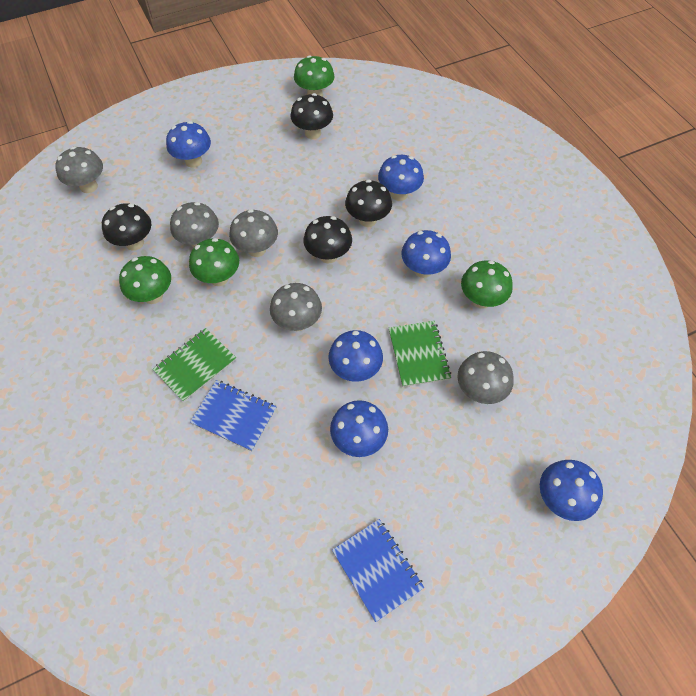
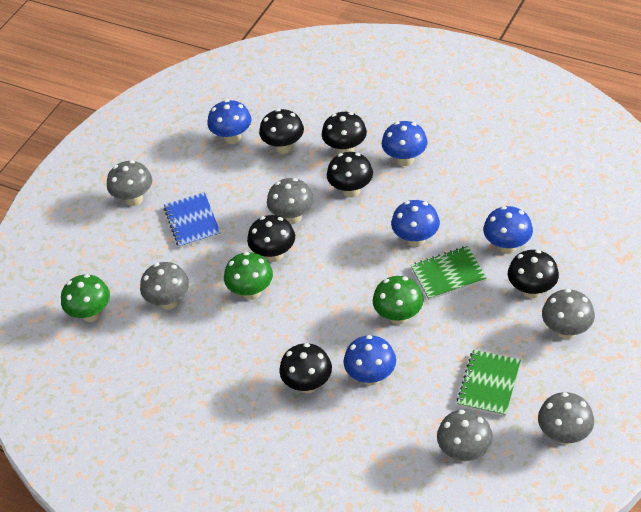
black mushroom: [102,203,151,251] [291,93,333,139] [304,216,352,263] [345,179,392,227] = 4 -> [247,215,295,262] [259,109,304,154] [279,343,332,393] [322,112,367,154] [327,152,373,197] [508,250,559,298] = 6
blue mushroom: [166,121,211,168] [328,330,383,382] [330,400,388,457] [378,155,424,201] [401,230,451,278] [540,460,603,521] = 6 -> [207,100,251,144] [343,335,396,385] [382,121,427,166] [391,200,440,247] [483,206,533,254] = 5
blue notebook: [190,380,277,451] [332,519,425,622] = 2 -> [164,192,221,248] = 1
green mushroom: [119,256,171,304] [189,238,239,286] [294,55,335,96] [461,260,513,309] = 4 -> [61,274,110,322] [224,252,273,300] [373,276,424,325] = 3
grey mushroom: [55,147,103,193] [170,202,219,248] [229,209,278,257] [270,283,322,331] [458,351,514,404] = 5 -> [107,160,152,206] [140,262,189,309] [267,178,314,224] [437,409,493,462] [538,392,594,444] [542,289,595,339] = 6

